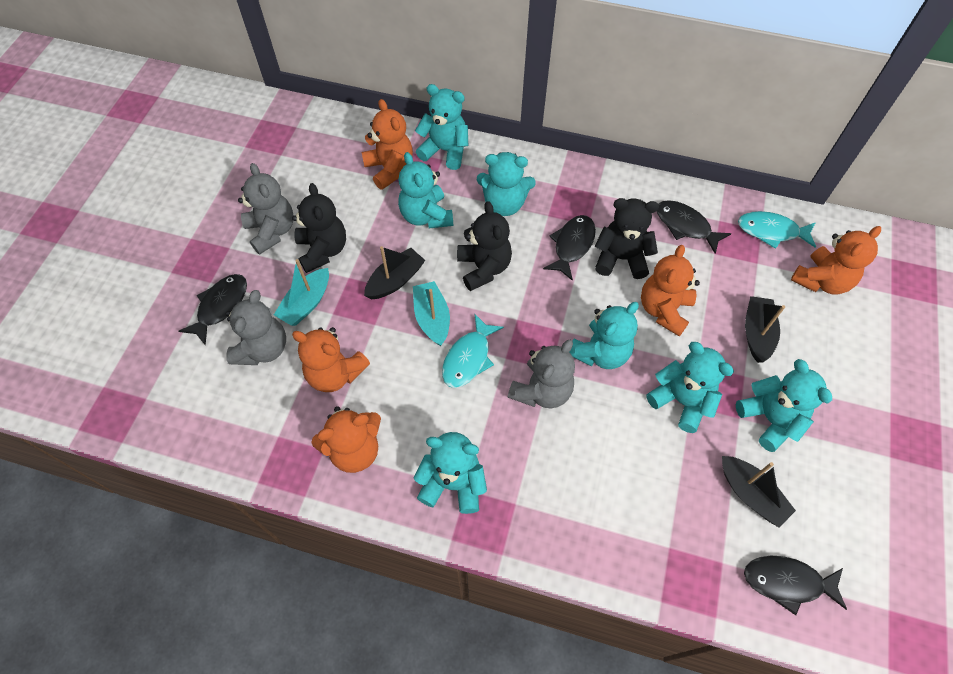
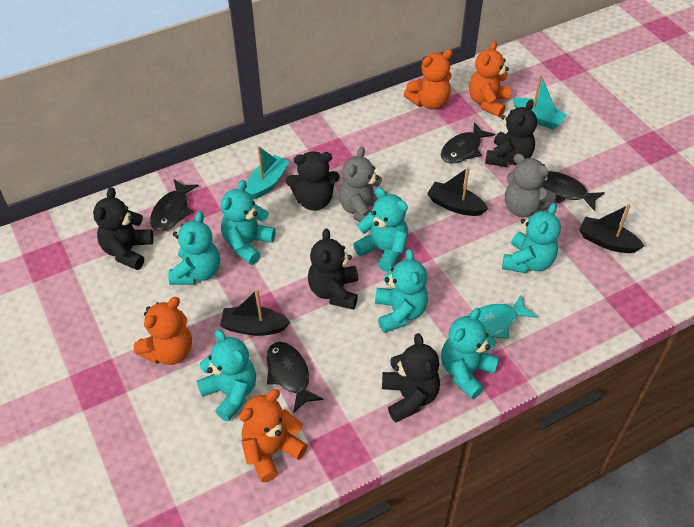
black teddy bear: [292,183,346,273] [457,201,512,291] [595,198,659,279] = 3 -> [93,187,154,270] [286,152,340,211] [308,228,358,310] [382,333,440,422] [485,100,537,167] = 5
grey teddy bear: [225,290,286,365] [238,163,294,255] [508,340,575,408] = 3 -> [339,147,387,222] [505,154,556,217] = 2
orange teddy bear: [292,327,370,392] [311,406,381,473] [362,99,413,190] [641,245,700,336] [791,226,881,295] = 5 -> [133,297,192,365] [240,389,308,482] [404,49,453,110] [469,41,511,117] = 4
turquoise fish: [442,314,504,388] [738,211,816,249] = 2 -> [467,295,537,338] = 1

